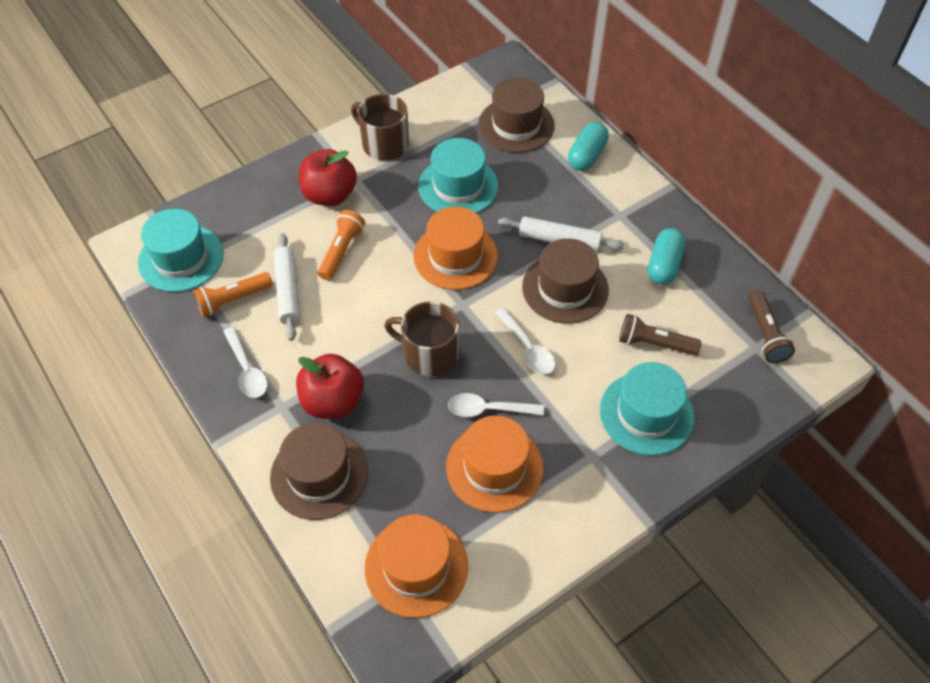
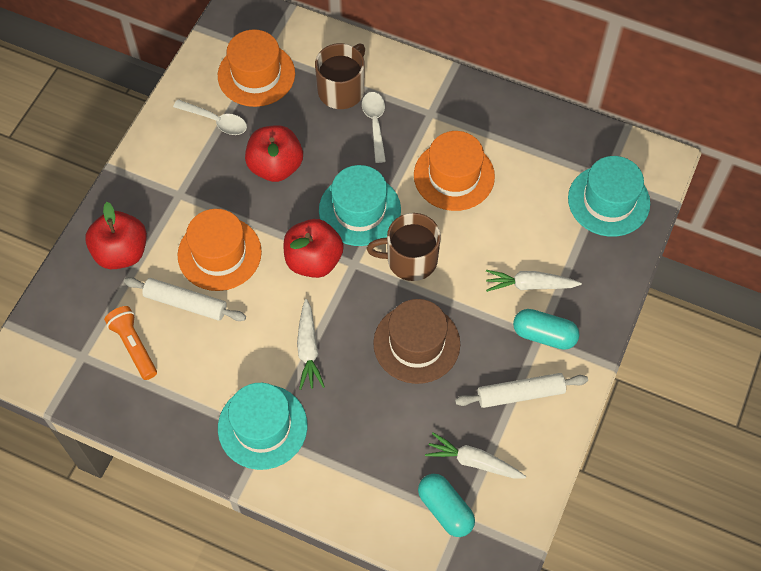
brown flashlight: [619,314,702,355] [748,291,795,363] = 2 -> none = 0
brown hat: [270,423,368,520] [478,78,555,153] [522,238,609,324] = 3 -> [373,299,460,384] = 1
orange flashlight: [193,272,273,317] [318,210,365,280] = 2 -> [104,306,157,380] = 1
red apple: [296,354,364,419] [299,149,357,206] = 2 -> [85,202,147,269] [245,125,303,182] [283,219,344,278] = 3
white carrot: none = 0 -> [297,299,325,390] [425,432,526,479] [486,270,582,292] = 3
white spoon: [223,327,267,398] [448,393,544,417] [495,308,555,374] = 3 -> [173,99,247,135] [362,92,386,163] = 2

